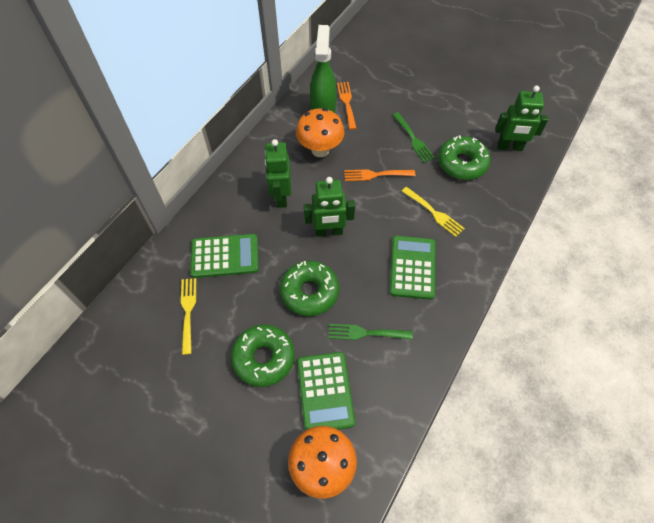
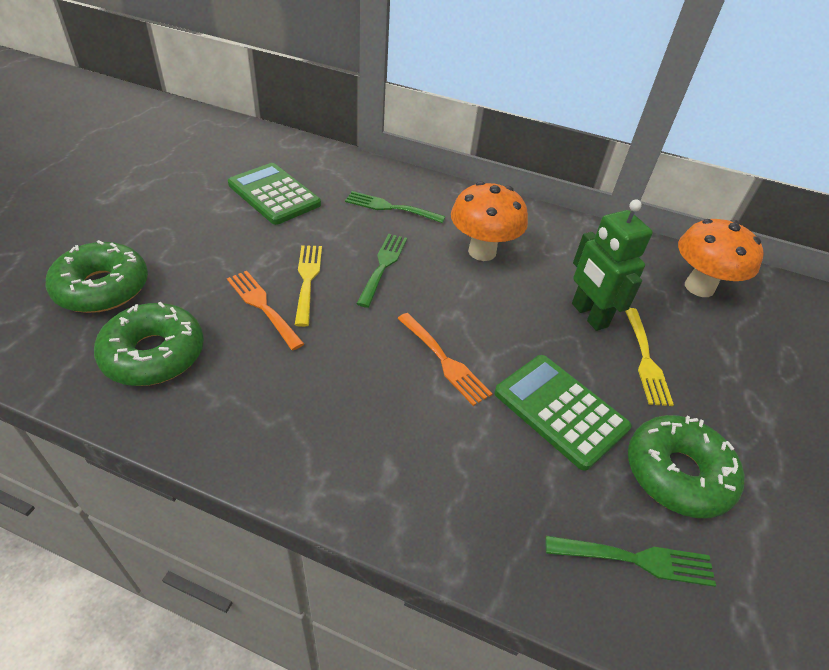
green calculator: [190,234,259,278] [297,352,355,431] [390,236,435,300] = 3 -> [228,163,321,225] [494,355,631,471] = 2
green fork: [328,324,413,340] [393,112,435,163] = 2 -> [345,191,445,223] [356,234,407,308] [546,536,716,587] = 3
green robot: [264,139,291,208] [304,177,355,237] [495,86,548,151] = 3 -> [572,199,653,331] = 1
green spray bottle: [310,25,337,113] = 1 -> none = 0

